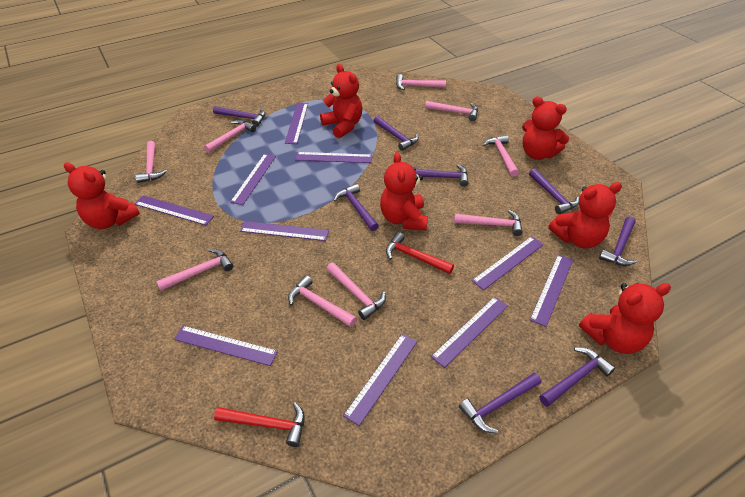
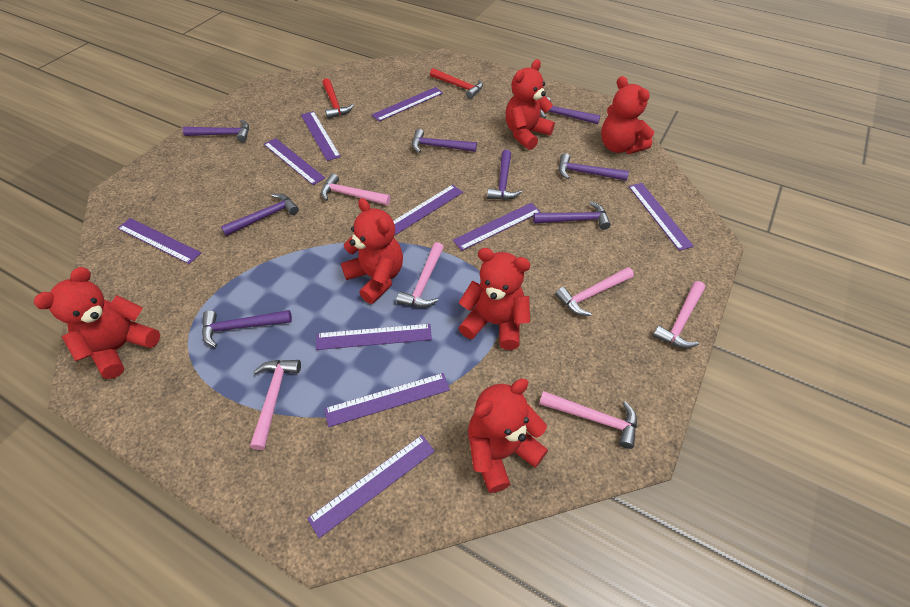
pink hammer: [135,141,167,183] [156,249,233,291] [204,120,256,153] [288,275,357,327] [326,262,386,320] [396,74,446,90] [425,101,478,121] [454,210,523,236] [483,135,519,177] = 9 -> [250,360,301,450] [321,173,391,205] [396,242,444,307] [539,391,637,449] [555,267,634,316] [653,281,705,348] = 6

